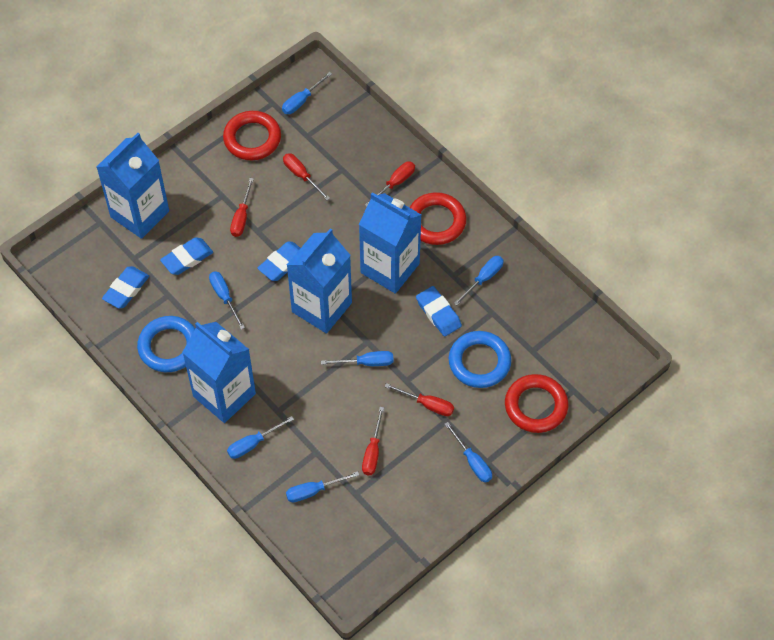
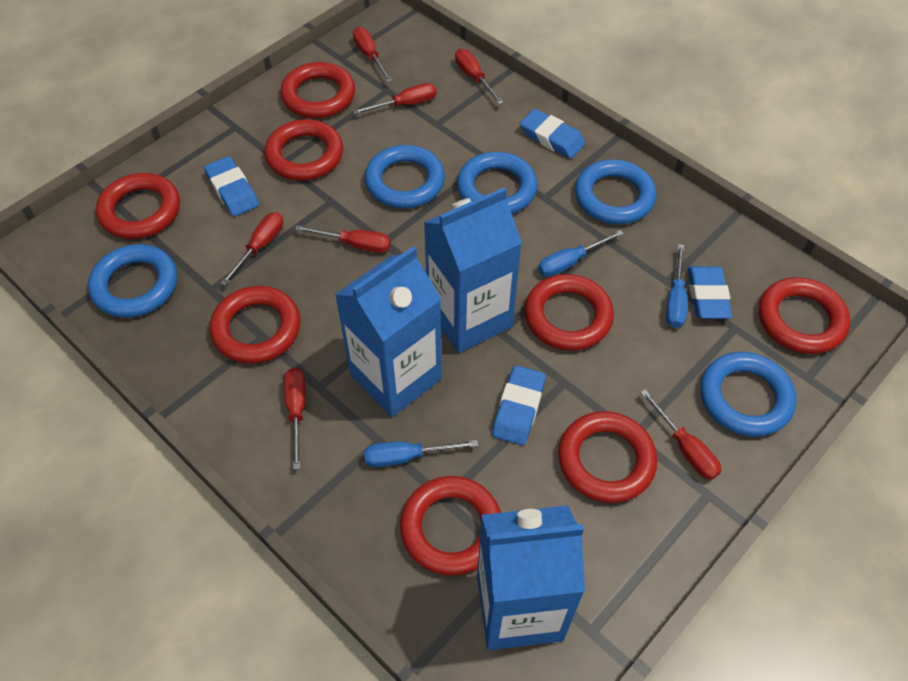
blue carton: [97,133,169,239] [182,322,256,423] [287,228,352,334] [359,192,421,294] = 4 -> [335,246,442,417] [424,187,522,353] [477,505,585,650] = 3
blue ring: [137,316,195,372] [449,331,511,388] = 2 -> [88,244,177,318] [365,145,445,209] [457,152,538,214] [575,159,656,224] [700,352,797,437] = 5
blue screwdriver: [209,271,245,329] [227,416,294,459] [282,72,332,114] [286,471,359,502] [321,351,394,366] [444,422,492,483] [454,256,504,305] = 7 -> [364,440,478,467] [538,230,624,277] [666,244,687,328] = 3
red ring: [223,111,281,160] [410,192,466,245] [505,374,568,433] = 3 -> [96,173,180,239] [210,286,300,364] [264,119,343,181] [280,62,355,118] [400,476,501,575] [525,274,614,351] [558,411,657,503] [759,277,850,354] = 8
red screwdriver: [230,178,254,237] [283,153,330,200] [362,407,384,475] [365,161,415,207] [384,383,454,416] = 5 -> [220,212,283,286] [284,368,306,470] [295,225,391,253] [353,27,392,82] [353,83,437,115] [455,49,504,105] [640,389,721,480] = 7

